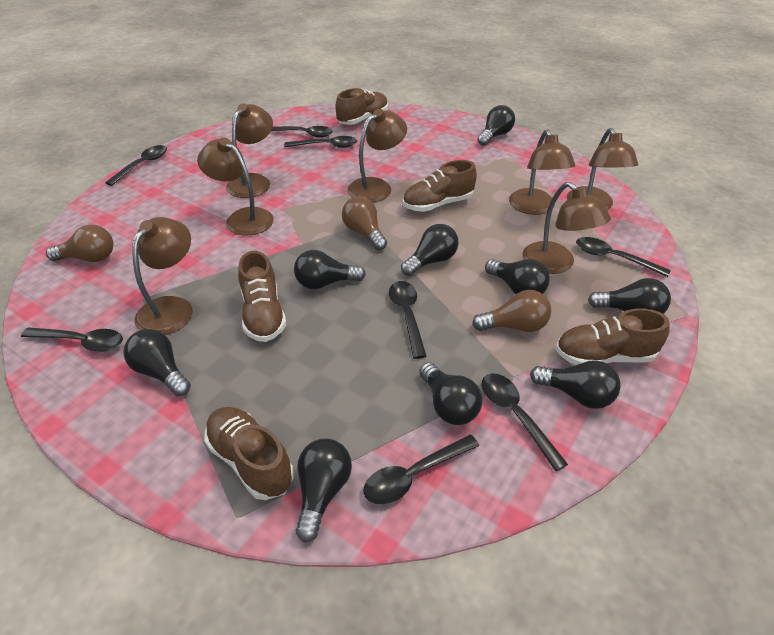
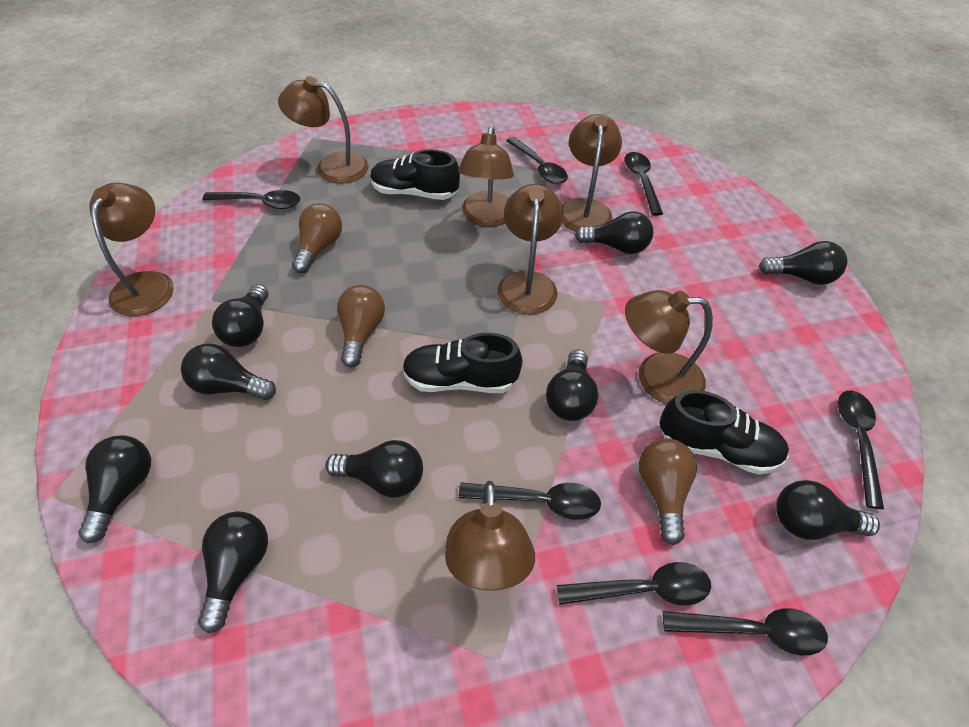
black shoe: none = 0 -> [370,149,460,200] [402,333,523,393] [660,390,789,475] = 3
black spoon: [21,327,123,352] [105,145,167,186] [271,126,333,138] [284,136,357,148] [363,435,479,504] [389,281,426,359] [482,373,568,471] [576,237,671,277] = 8 -> [203,190,300,209] [458,482,601,520] [506,137,568,184] [556,562,711,605] [624,152,663,216] [663,608,828,655] [838,391,884,509] = 7
brown shoe: [204,407,294,500] [238,251,286,342] [335,88,388,125] [403,160,477,212] [556,308,670,365] = 5 -> none = 0

